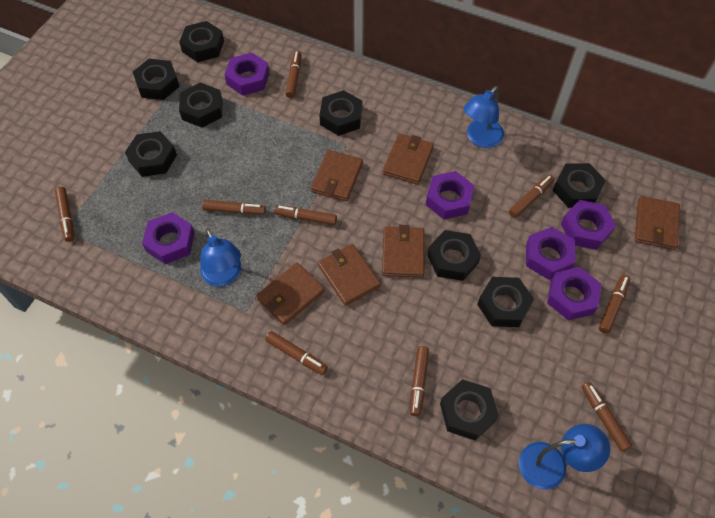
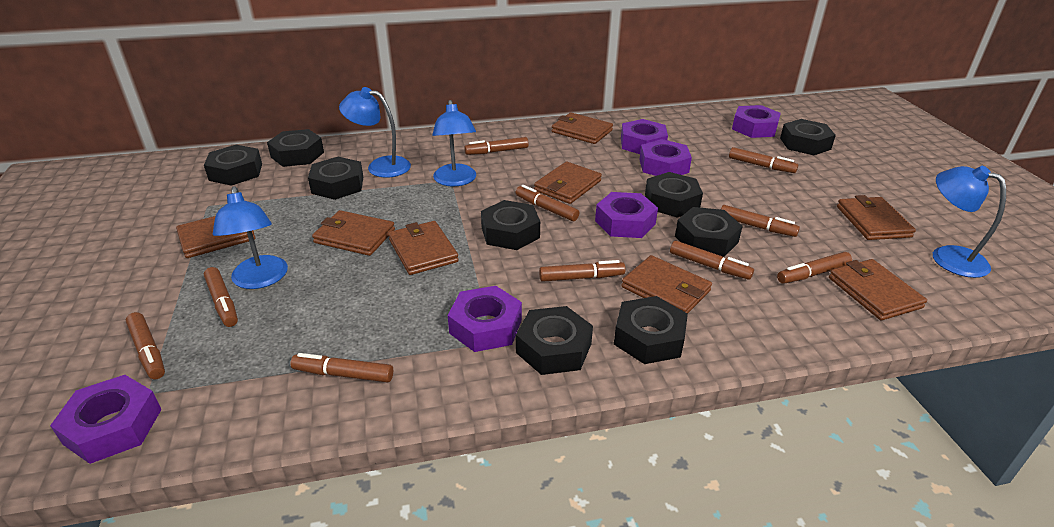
blue lamp: [200,228,241,287] [463,86,504,148] [519,424,610,490] = 3 -> [213,186,288,289] [339,87,411,178] [432,100,476,186] [933,166,1006,278] = 4
brown marker: [55,187,74,242] [202,200,266,215] [265,331,328,375] [274,205,337,225] [285,51,302,98] [410,346,429,416] [509,174,555,218] [582,382,632,452] [599,275,630,334] = 9 -> [126,312,165,379] [204,267,238,327] [290,353,393,382] [464,137,529,155] [516,185,579,221] [539,260,626,282] [670,241,754,280] [721,205,800,237] [729,147,798,173] [777,252,852,284] = 10
brown wallet: [256,262,325,325] [311,150,363,202] [318,244,381,306] [382,225,424,277] [383,134,434,185] [635,196,680,250] = 6 -> [176,216,255,258] [312,210,395,256] [388,221,459,275] [534,162,602,204] [552,112,613,144] [621,255,712,313] [829,259,927,320] [837,195,916,240] = 8

